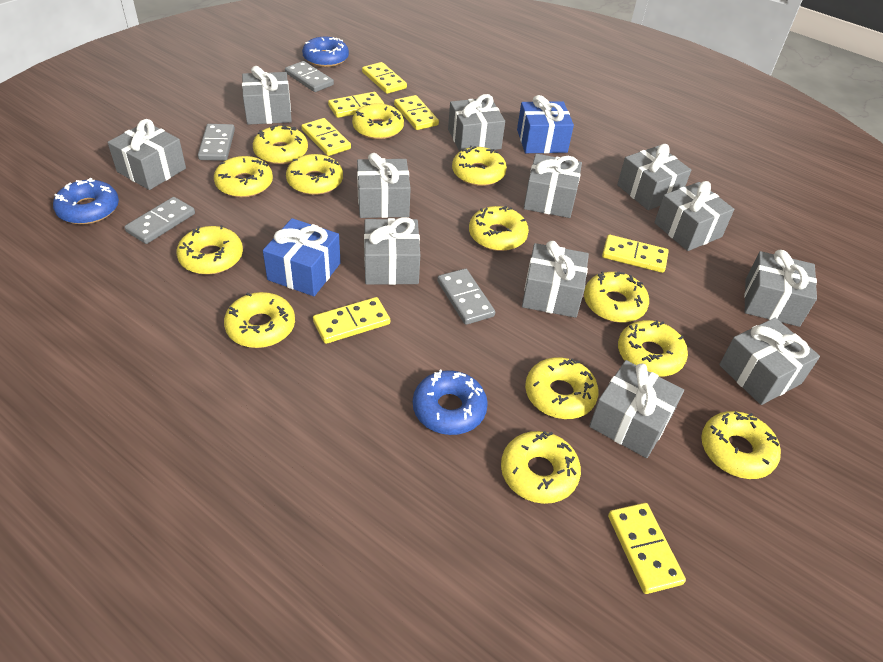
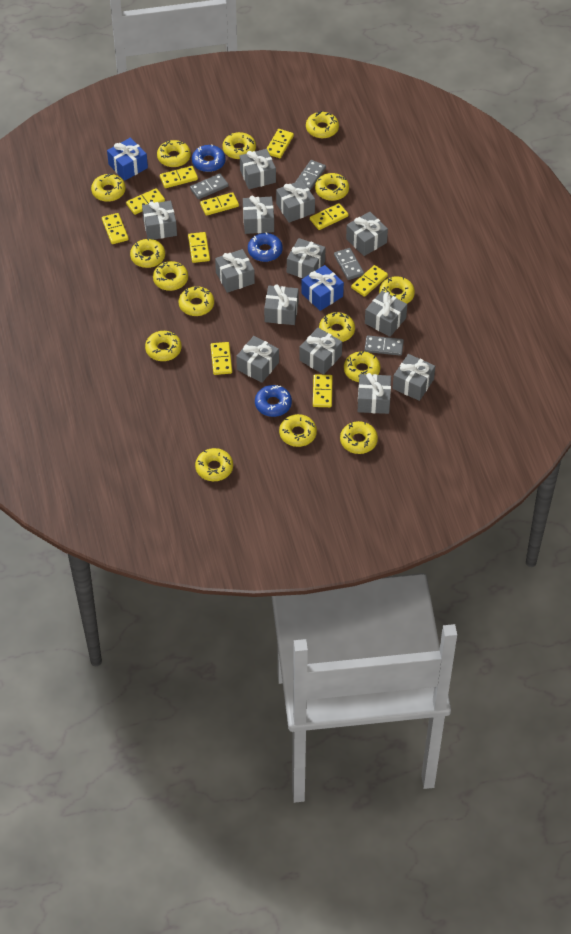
grey gift: [108,119,186,190] [242,66,292,125] [357,153,411,218] [364,217,420,285] [448,94,505,152] [522,241,589,318] [524,154,582,218] [589,360,684,458] [617,144,691,210] [654,181,734,251] [719,318,820,405] [744,250,817,327] = 12 -> [142,201,177,240] [215,249,255,293] [236,336,279,383] [240,149,276,189] [243,195,274,234] [264,284,299,325] [276,180,315,223] [287,238,326,278] [299,328,342,375] [346,212,388,256] [358,373,391,414] [365,291,407,337] [393,354,435,401] = 13
yellow domino: [301,118,351,156] [313,297,390,344] [328,92,384,118] [362,62,407,94] [394,95,439,130] [602,235,669,273] [608,503,686,594] = 7 -> [102,213,129,244] [126,188,165,215] [160,166,198,188] [188,232,210,263] [200,192,239,216] [211,342,232,375] [267,129,294,158] [310,203,349,230] [313,374,333,407] [351,265,388,297] = 10
yellow donut: [177,225,243,275] [214,156,273,198] [224,292,295,348] [253,125,308,164] [286,154,343,195] [352,103,404,140] [452,146,507,186] [469,206,529,251] [501,431,581,504] [525,357,599,419] [584,271,649,323] [618,320,688,377] [701,411,781,479] = 13 -> [91,173,126,202] [130,238,165,268] [145,331,182,361] [153,261,188,291] [157,140,191,167] [179,286,214,316] [195,448,233,481] [222,132,256,159] [279,414,317,447] [306,111,339,138] [315,173,349,201] [319,312,355,342] [340,421,378,454] [344,351,380,382] [379,276,415,304] = 15

